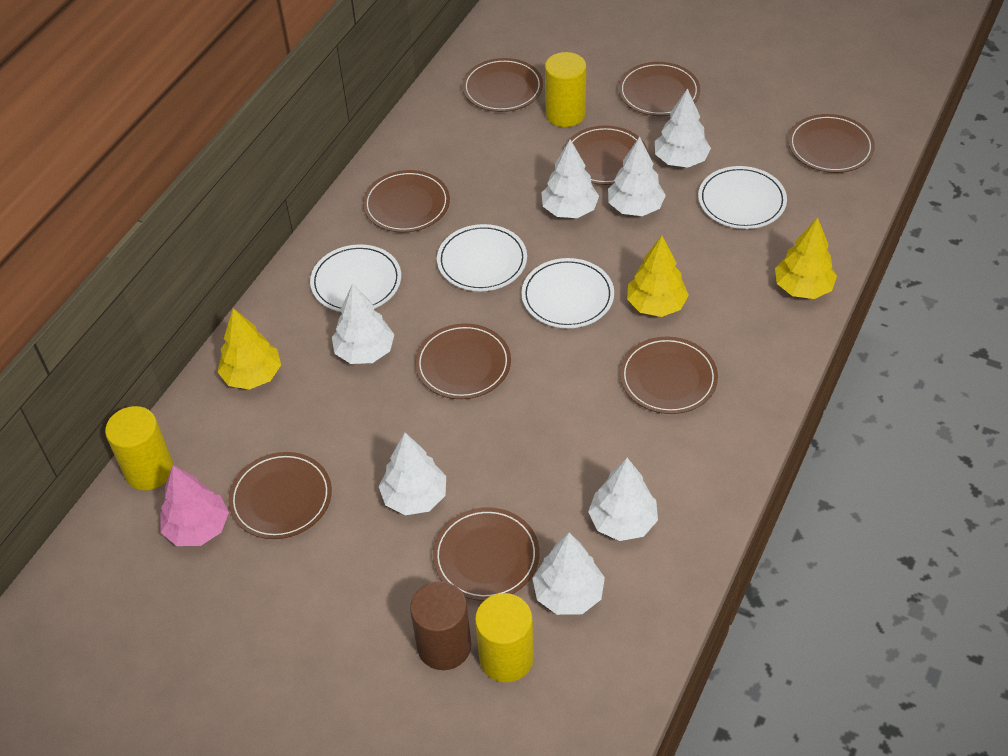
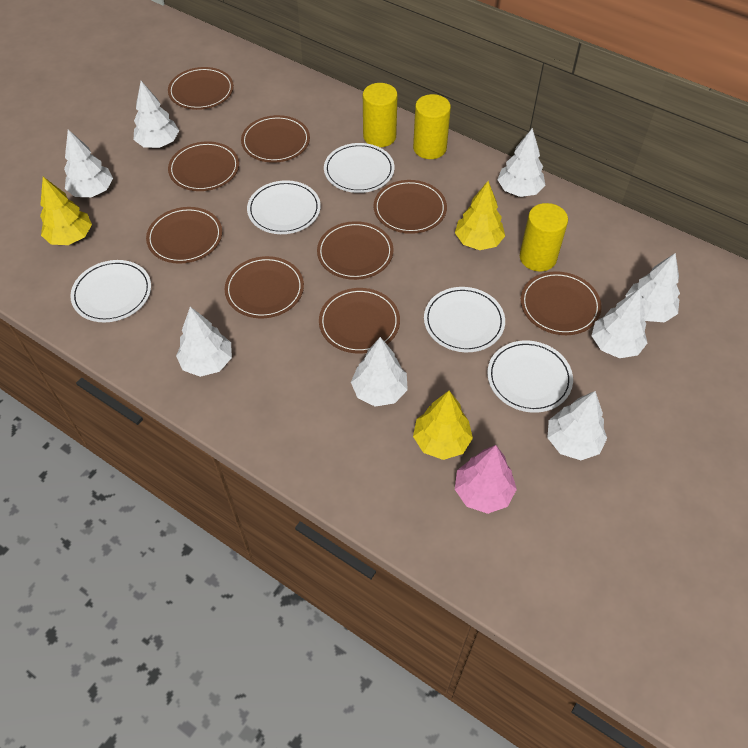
brown cylinder: [410,581,471,670] = 1 -> none = 0
white plate: [310,244,401,312] [437,224,527,291] [521,258,614,328] [698,166,787,229] = 4 -> [70,260,151,322] [247,180,321,234] [324,143,394,193] [424,287,505,352] [487,340,573,413] = 5
white tree: [332,283,395,364] [379,433,446,515] [532,533,605,615] [541,139,599,218] [588,458,658,541] [608,136,666,216] [655,88,711,167] = 7 -> [64,129,113,197] [134,81,179,148] [176,307,232,377] [351,337,408,407] [497,128,546,197] [548,391,607,460] [592,289,647,358] [625,253,680,322] = 8

